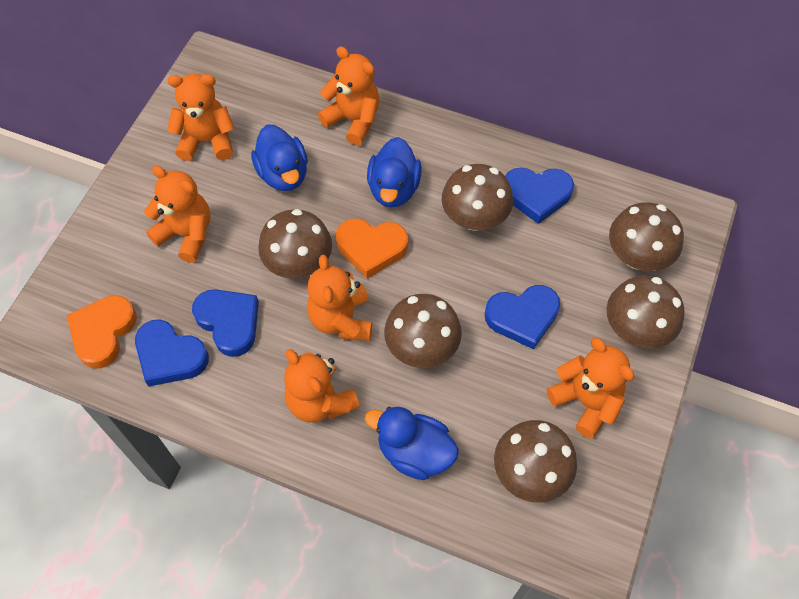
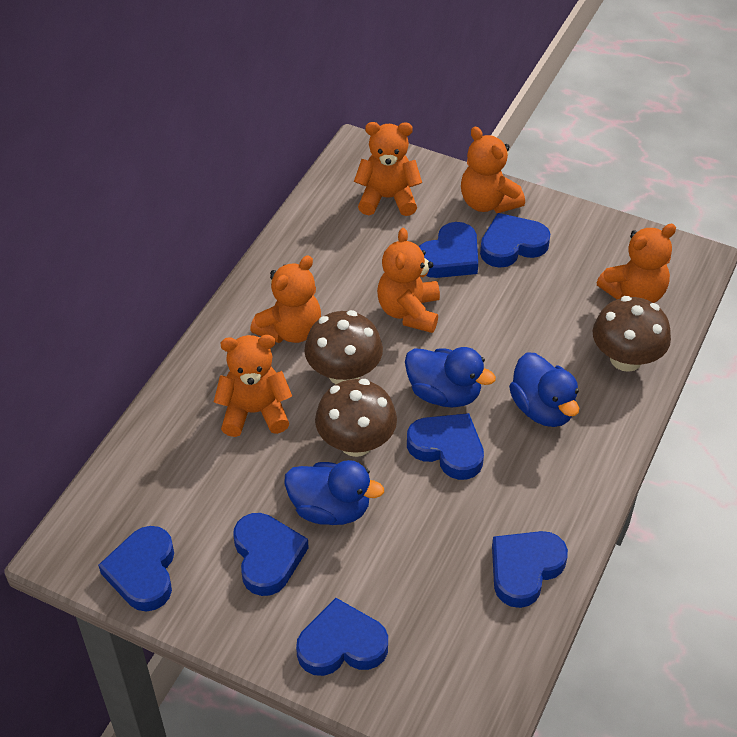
blue heart: [135,319,209,386] [192,289,259,357] [485,285,560,349] [505,168,574,224] = 4 -> [98,526,174,612] [233,513,309,596] [296,598,388,676] [407,413,484,480] [419,222,478,278] [480,213,550,268] [492,531,568,608] = 7
brown mushroom: [258,209,332,279] [384,294,462,368] [442,164,513,231] [494,420,577,503] [607,275,685,349] [609,202,684,271] = 6 -> [304,310,383,384] [315,379,397,457] [593,296,671,372] = 3
orange heart: [66,295,137,369] [336,219,408,278] = 2 -> none = 0

